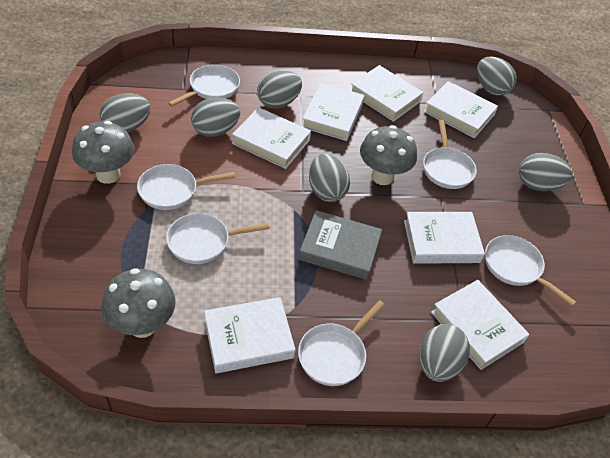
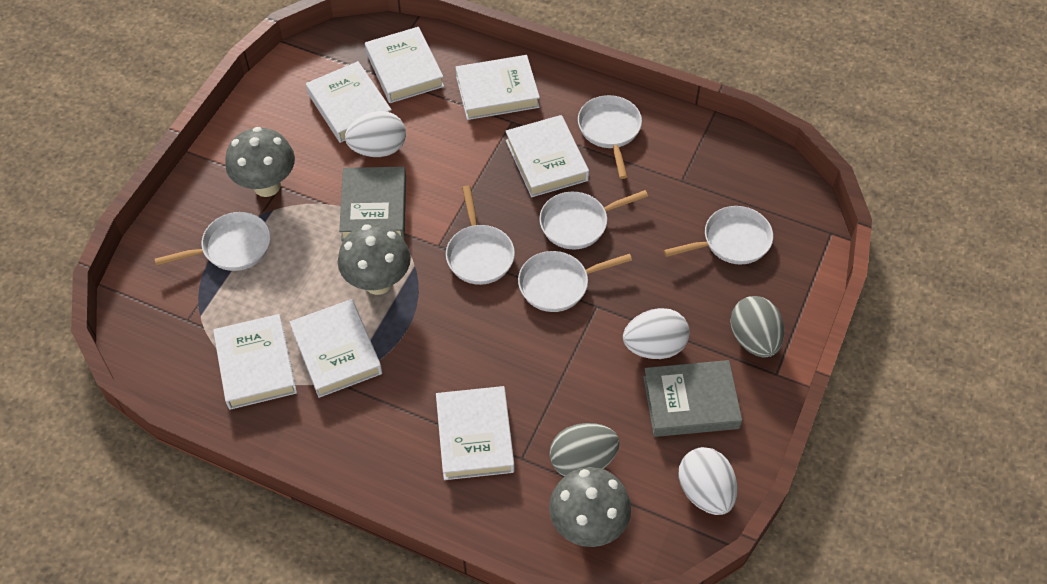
grey book: [299,210,382,280] = 1 -> [339,166,406,241] [643,360,742,437] = 2
grey egg: [100,93,151,132] [191,98,240,137] [257,71,302,109] [309,153,350,202] [420,324,470,382] [477,57,517,96] [519,153,573,191] = 7 -> [549,423,620,476] [730,296,784,358] = 2
white egg: none = 0 -> [345,111,406,157] [623,308,690,359] [678,447,738,515] = 3

